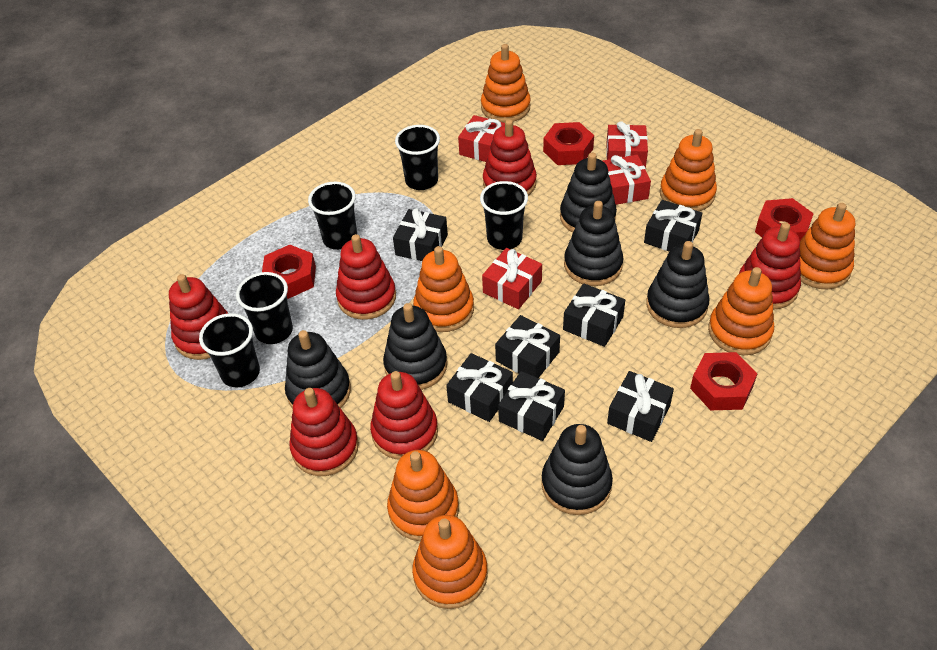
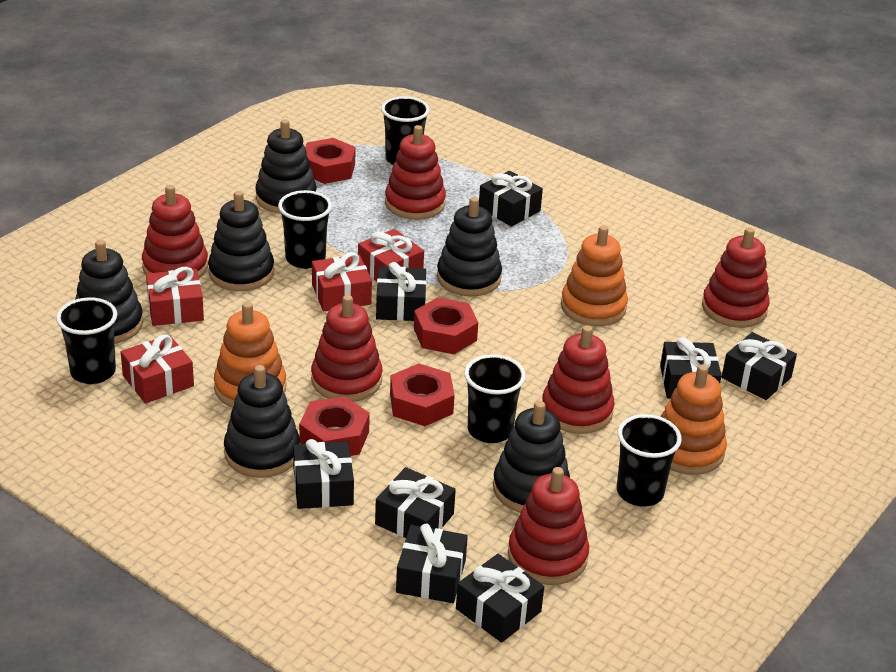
black gift: [393,208,448,261] [446,353,513,422] [495,315,560,378] [498,371,565,441] [563,283,625,347] [607,371,674,442] [644,200,702,251] = 7 -> [293,439,354,509] [375,467,456,538] [376,262,426,321] [396,524,468,603] [456,554,544,643] [479,171,543,227] [660,337,722,399] [722,332,797,400] = 8
orange stacking toy: [387,450,459,541] [412,515,488,609] [413,246,474,332] [481,44,531,123] [660,129,717,211] [708,267,774,355] [799,203,855,290] = 7 -> [214,302,286,408] [561,225,628,326] [661,364,727,475] = 3

